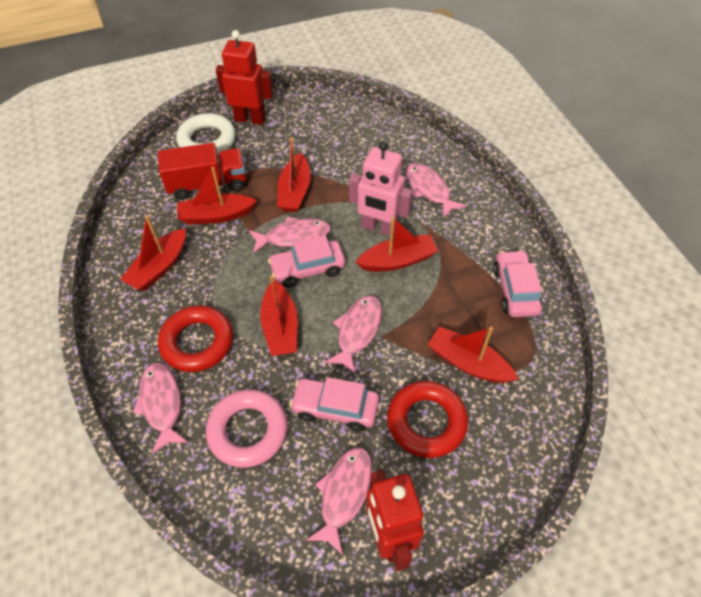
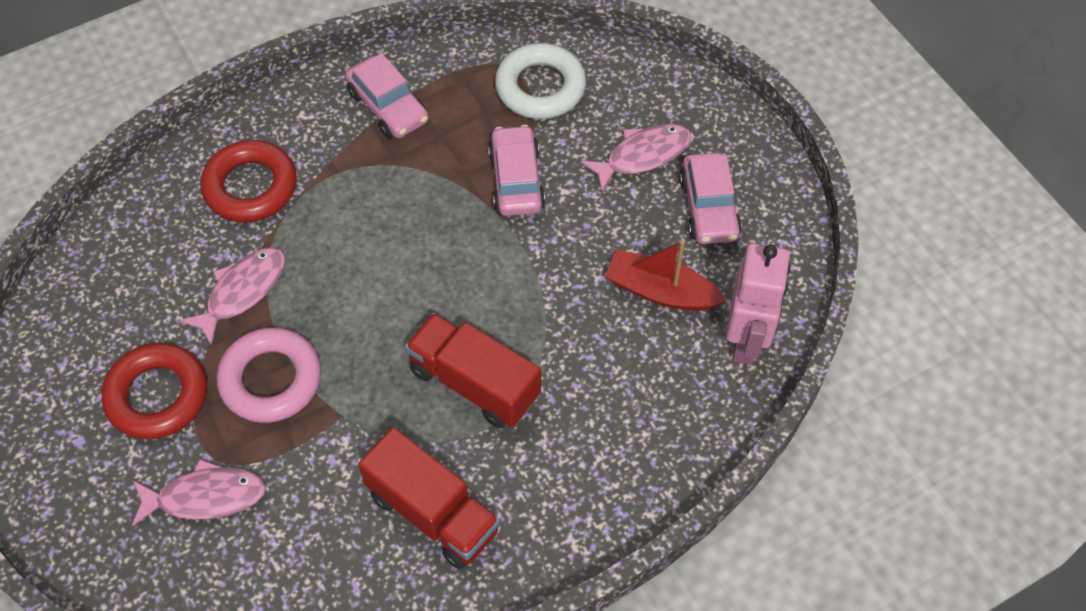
pink fish: [132,363,188,454] [249,217,331,254] [306,447,372,555] [325,296,382,374] [406,163,466,218] = 5 -> [132,459,266,527] [180,247,285,346] [581,124,691,192] = 3
red boat: [120,215,186,291] [177,167,257,224] [260,276,298,356] [277,137,310,212] [356,216,438,271] [427,326,518,383] = 6 -> [605,240,727,311] = 1
red robot: [216,30,273,125] [366,470,424,571] = 2 -> none = 0
red truck: [158,143,246,200] = 1 -> [358,427,500,569] [405,313,541,428] = 2

